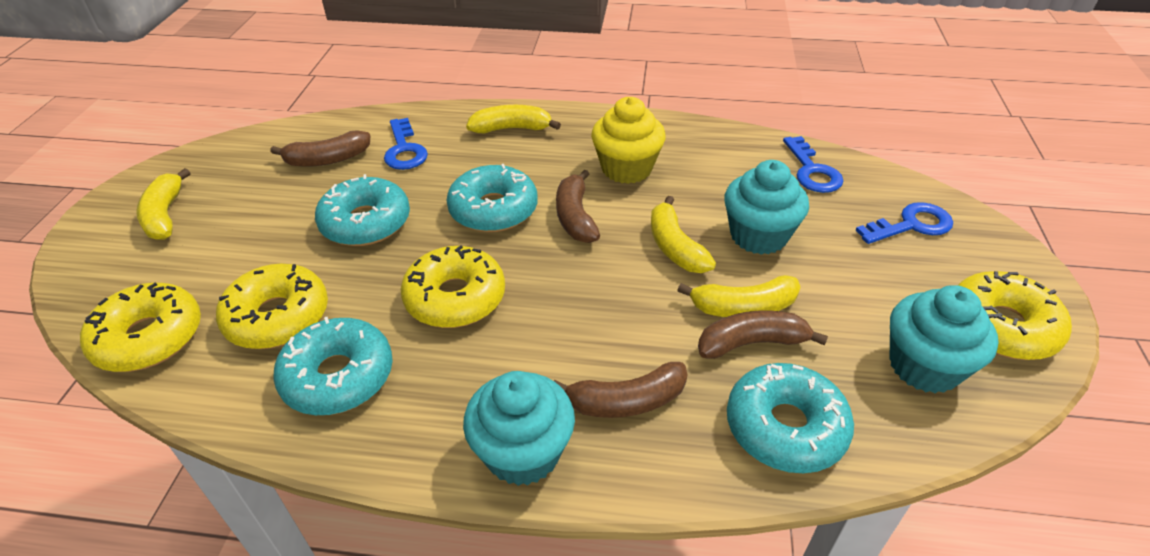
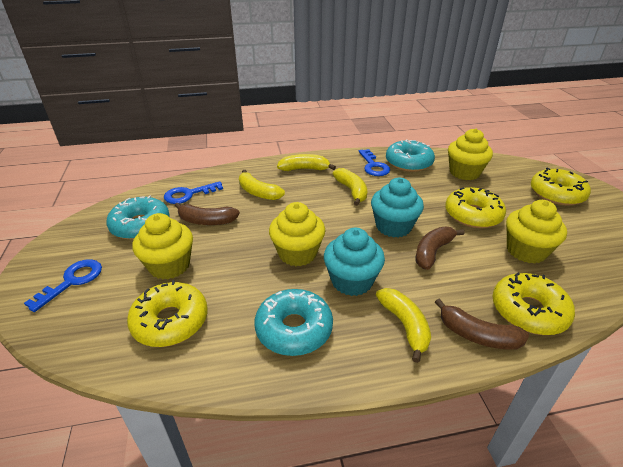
brown banana: [270,130,370,167] [554,362,688,418] [556,169,600,243] [698,310,828,359] = 4 -> [175,203,240,225] [416,227,465,270] [435,298,529,350] = 3
turquoise cupcake: [463,371,575,486] [724,160,809,255] [889,285,999,393] = 3 -> [324,228,385,296] [371,178,424,238] = 2
turquoise donut: [273,317,393,415] [315,174,410,246] [447,164,538,232] [727,363,854,473] = 4 -> [106,195,170,240] [255,289,333,356] [386,139,435,172] = 3
yellow cupcake: [591,97,666,184] = 1 -> [132,213,193,280] [269,202,325,266] [448,128,493,180] [506,200,567,264] = 4

